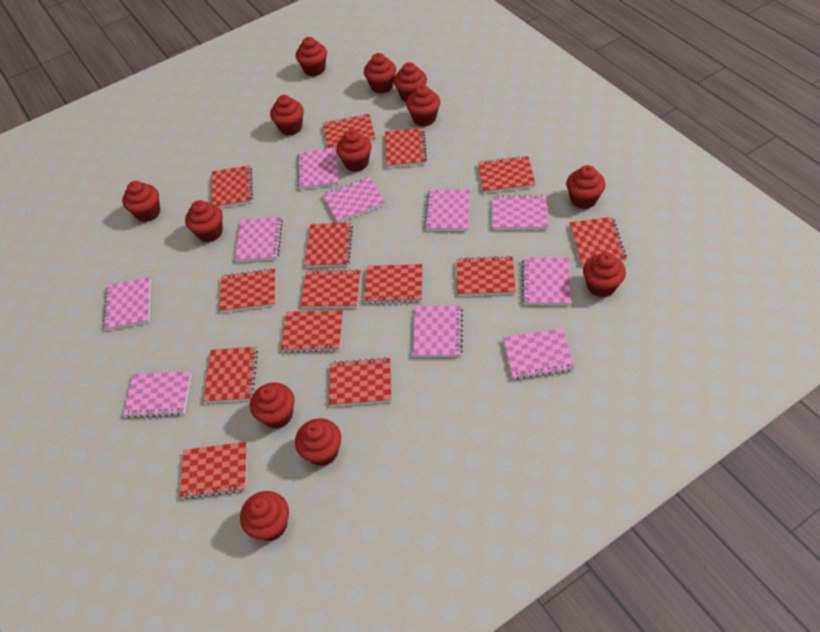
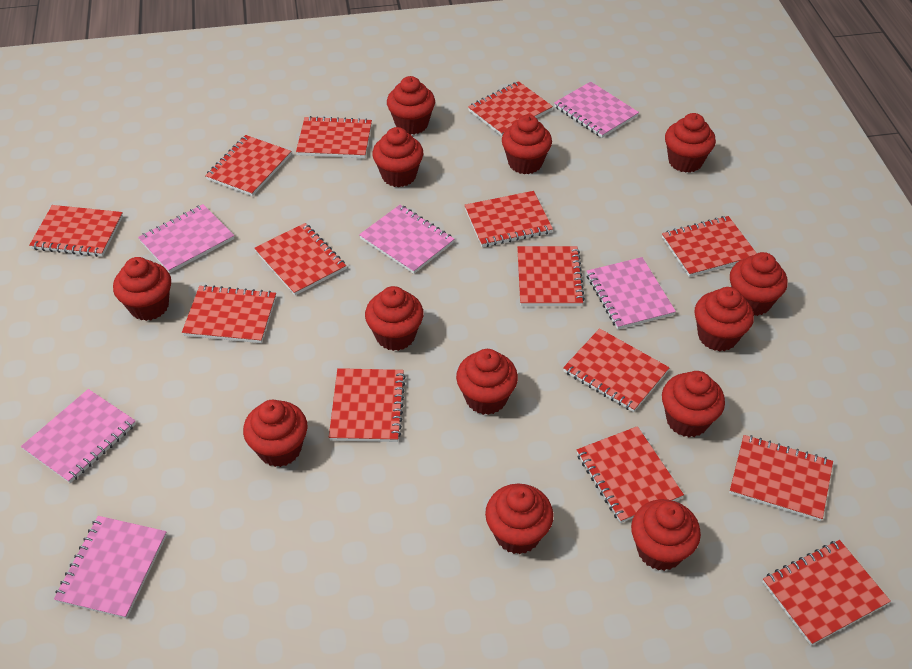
pink notebook: [103,277,151,331] [123,371,192,418] [235,217,283,262] [297,148,339,190] [323,177,385,223] [413,306,463,357] [424,189,470,231] [493,195,548,230] [503,328,574,380] [522,257,571,305] = 10 -> [21,389,136,483] [54,516,167,619] [138,204,234,273] [359,205,454,274] [554,82,639,138] [587,257,676,329] = 6

